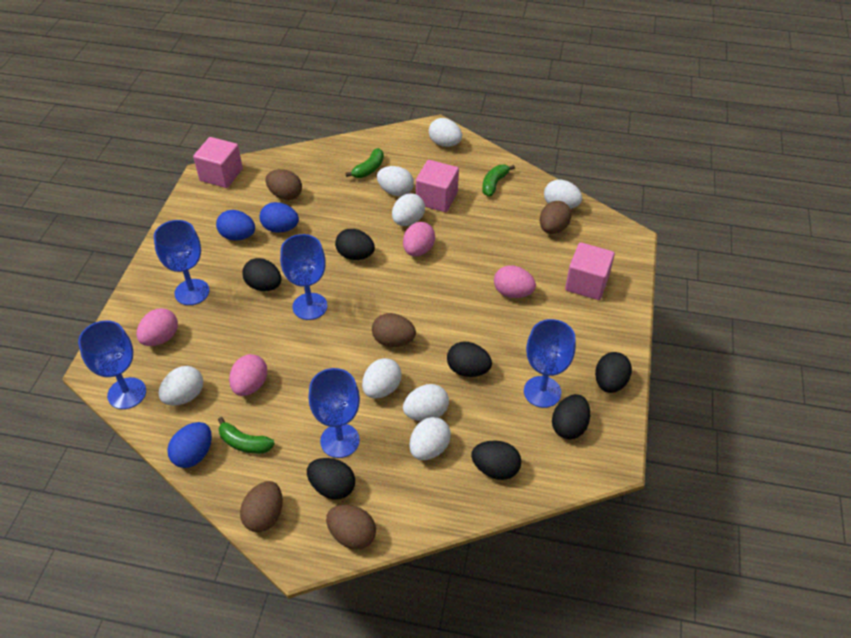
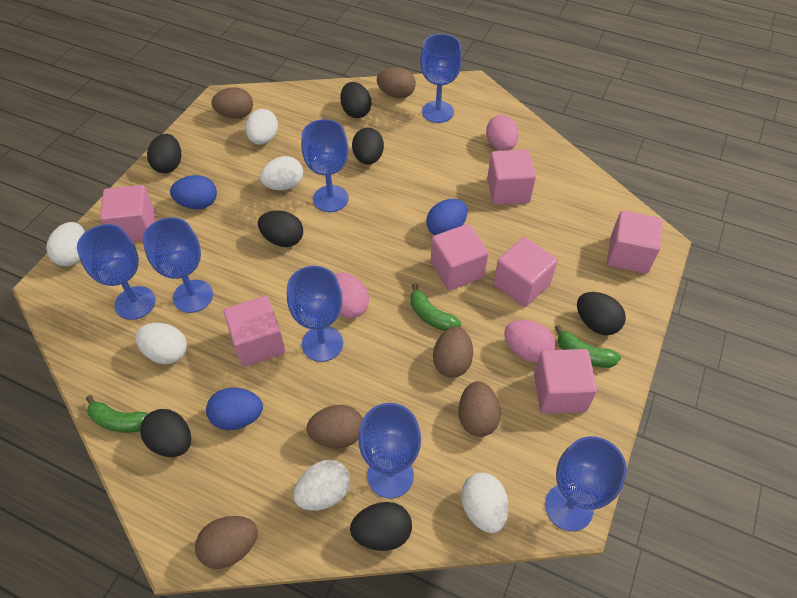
blue goblet: [78,320,146,409] [154,220,210,305] [280,234,327,320] [309,368,360,458] [524,319,576,408] = 5 -> [77,224,156,320] [143,217,213,313] [287,266,343,362] [301,119,349,212] [358,403,421,499] [420,34,462,123] [545,436,627,531] = 7
brown egg: [240,481,283,532] [265,169,302,200] [326,505,376,550] [372,313,416,347] [540,201,572,234] = 5 -> [195,516,258,569] [211,87,253,119] [306,405,363,448] [377,67,416,98] [433,327,473,378] [458,381,501,437] = 6
pink cube: [193,137,243,188] [416,160,459,212] [565,242,615,300] = 3 -> [100,185,155,242] [223,296,285,367] [431,224,489,291] [487,149,536,205] [493,237,558,307] [534,349,597,413] [607,211,663,274] = 7
pink egg: [137,308,178,346] [229,354,268,396] [403,222,435,256] [494,265,536,298] = 4 -> [335,273,369,318] [486,115,519,151] [504,320,555,363] = 3
white egg: [159,366,203,406] [362,358,402,399] [377,166,414,196] [392,194,425,226] [403,384,449,421] [409,417,451,460] [429,118,462,147] [544,180,582,209] = 8 -> [46,222,85,266] [135,323,187,364] [245,109,278,145] [260,156,303,190] [293,460,350,511] [461,473,509,533] = 6

